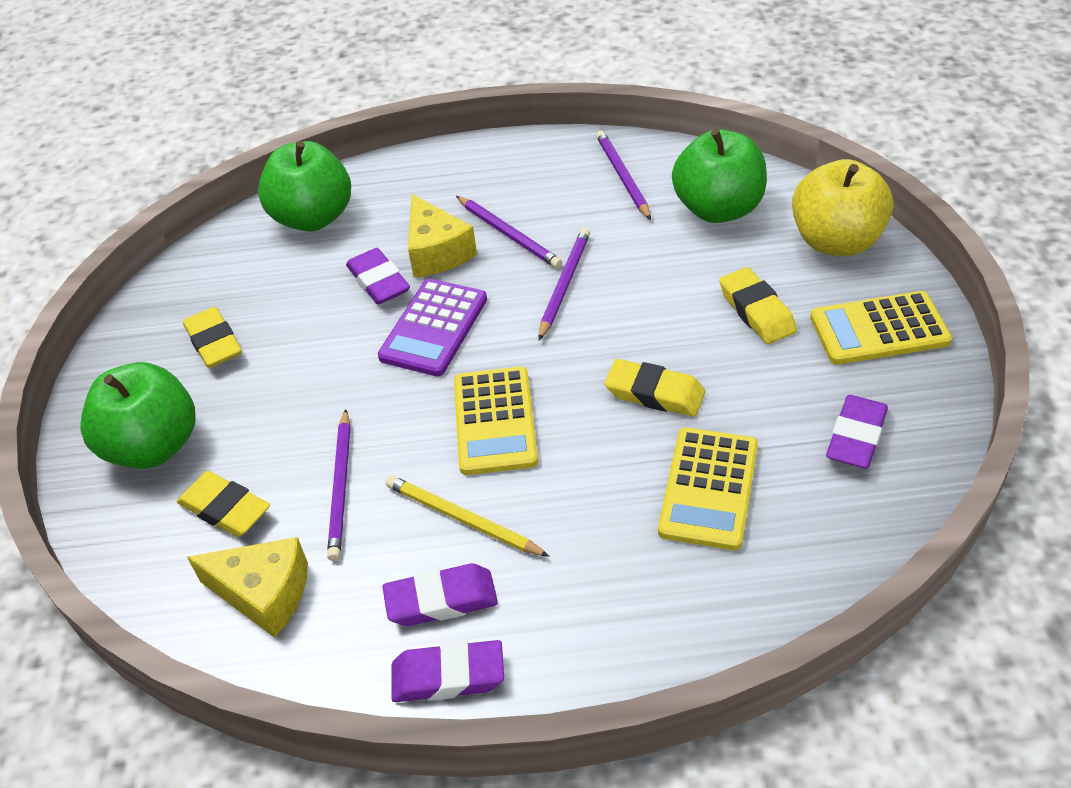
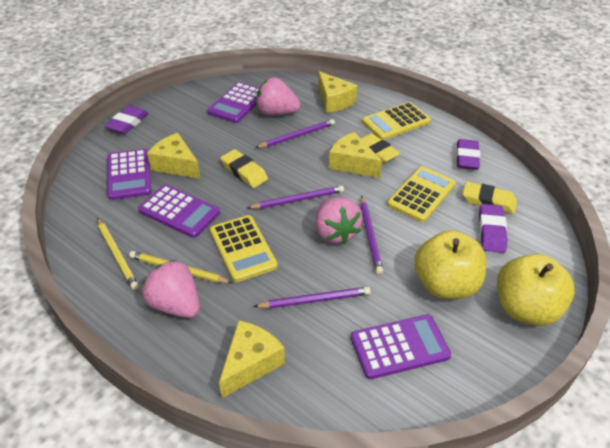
green apple: [80,362,196,469] [258,141,351,232] [672,129,767,223] = 3 -> none = 0
pink strawberry: none = 0 -> [142,260,200,318] [256,77,301,116] [315,197,363,244] = 3
purple calculator: [378,279,487,376] = 1 -> [107,149,152,200] [138,185,220,238] [207,82,259,123] [351,314,451,379] = 4
purple eraser: [346,248,410,305] [382,564,498,626] [391,640,504,702] [826,395,888,469] = 4 -> [105,106,148,134] [456,139,480,170] [479,204,508,253] = 3
yellow apple: [792,159,894,256] = 1 -> [414,230,487,299] [497,254,575,326] = 2
yellow cheese: [187,537,308,638] [408,194,477,278] = 2 -> [147,133,200,179] [219,320,285,398] [318,71,358,113] [329,132,382,178] = 4
yellow eraser: [177,471,270,537] [183,307,242,368] [605,359,705,417] [719,267,797,344] = 4 -> [220,149,268,188] [361,133,400,164] [463,182,517,214] = 3
yellow pencil: [385,476,550,557] = 1 -> [97,218,139,290] [129,251,232,283] = 2

